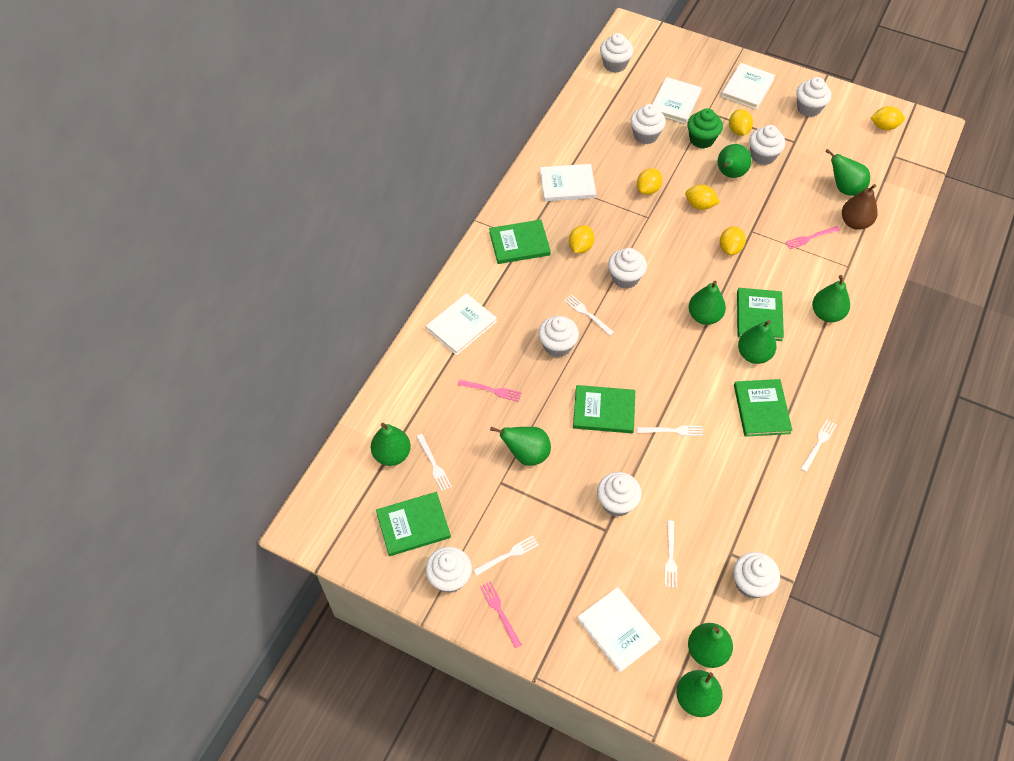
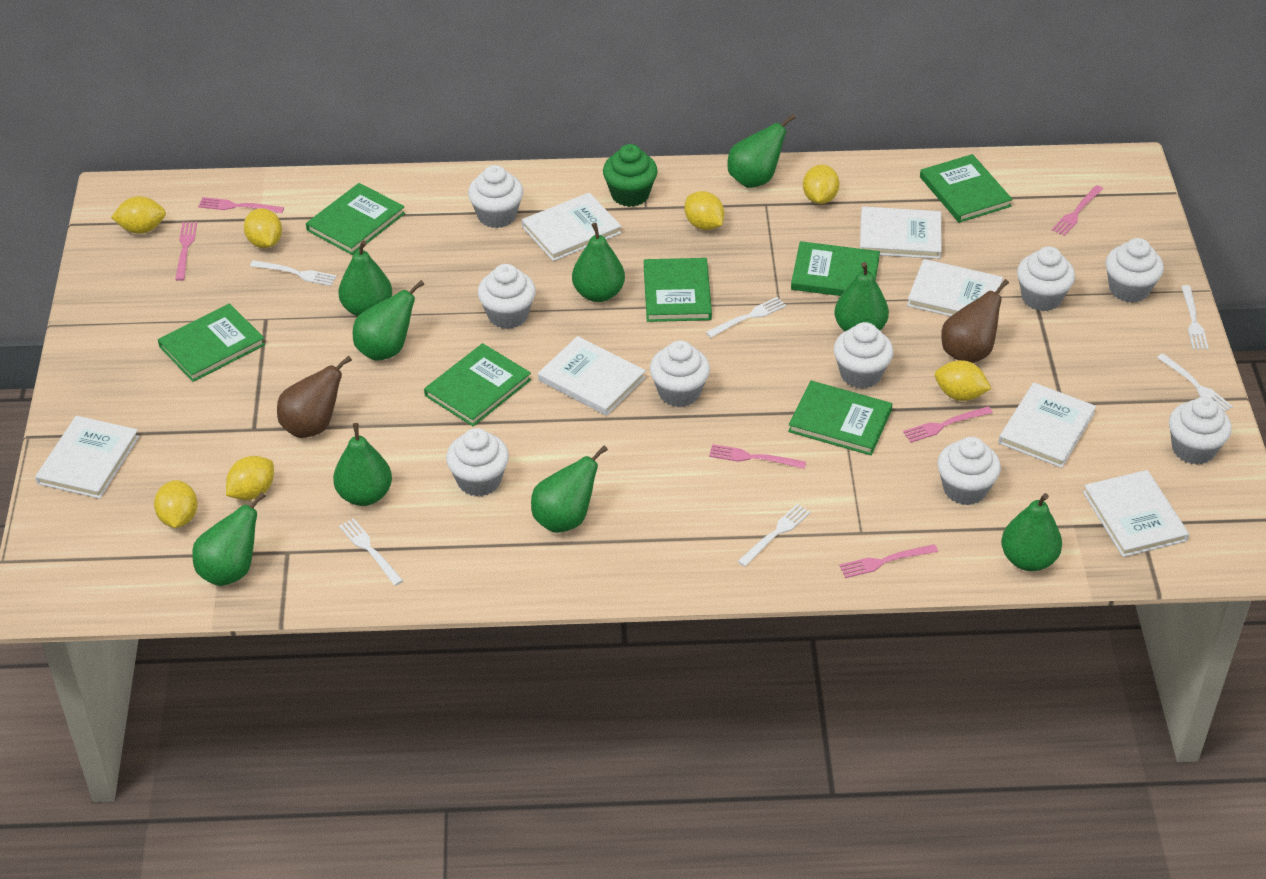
brown pear: [842,184,878,230] = 1 -> [277,356,352,438] [941,279,1009,363] = 2
green book: [376,492,451,556] [489,220,551,264] [573,385,635,433] [734,379,793,437] [737,288,784,341] = 5 -> [158,303,265,382] [306,183,405,255] [424,343,531,427] [644,258,712,322] [788,381,893,455] [791,241,880,296] [920,154,1013,223] = 7
pink fork: [458,379,522,402] [480,581,522,648] [785,226,840,249] = 3 -> [175,222,197,281] [198,197,284,213] [709,444,806,469] [839,544,938,578] [903,406,993,443] [1052,185,1103,236] = 6
white book: [426,293,497,355] [540,164,596,201] [577,587,661,672] [652,77,702,124] [721,63,775,109] = 5 -> [35,416,139,499] [522,193,621,261] [538,336,646,416] [860,206,942,259] [907,259,1003,316] [999,383,1096,468] [1083,470,1189,557] = 7
yellow lemon: [569,225,594,253] [637,168,663,195] [685,185,720,210] [720,226,746,255] [729,109,753,136] [871,106,905,130] = 6 -> [111,196,166,234] [154,480,198,528] [226,456,274,500] [244,208,282,248] [684,191,724,230] [803,165,839,204] [935,360,992,401] = 7

